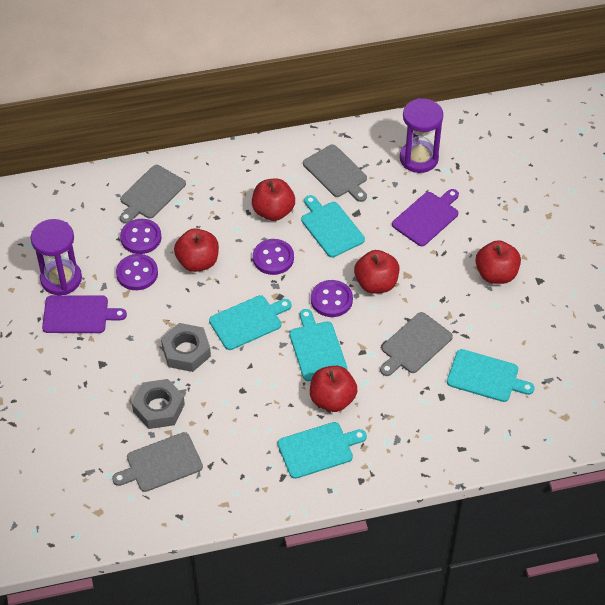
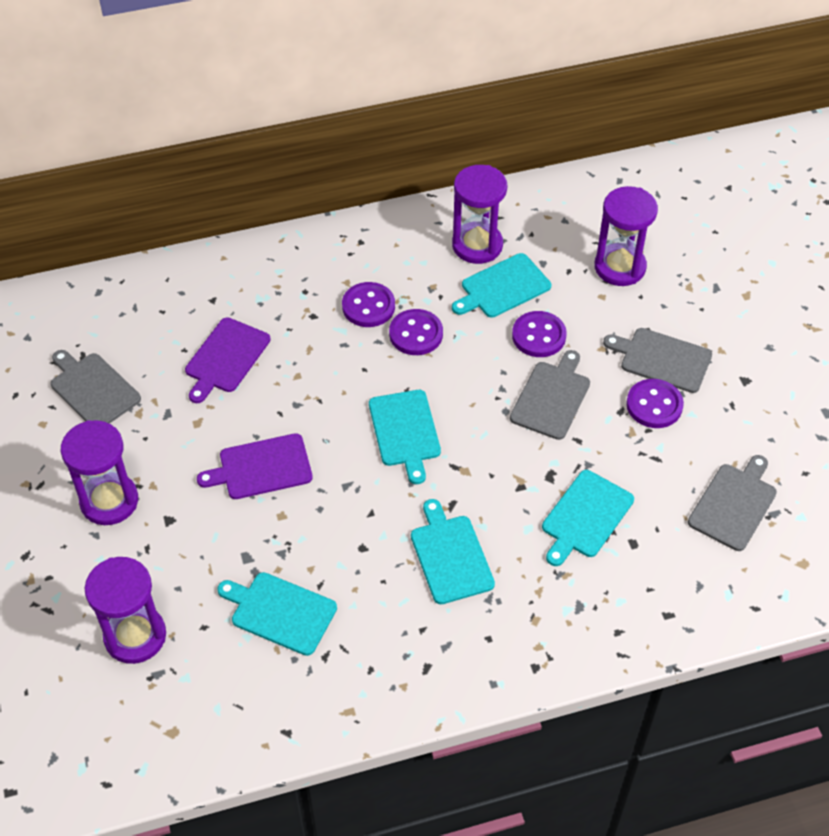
grey nut: [132,379,185,429] [161,323,211,372] = 2 -> none = 0
purple hourglass: [31,219,82,295] [400,98,443,173] = 2 -> [60,420,138,525] [85,557,166,664] [452,165,507,264] [594,186,658,286] = 4
red apple: [174,228,219,272] [252,178,295,221] [310,366,357,412] [354,250,399,294] [475,240,521,284] = 5 -> none = 0

